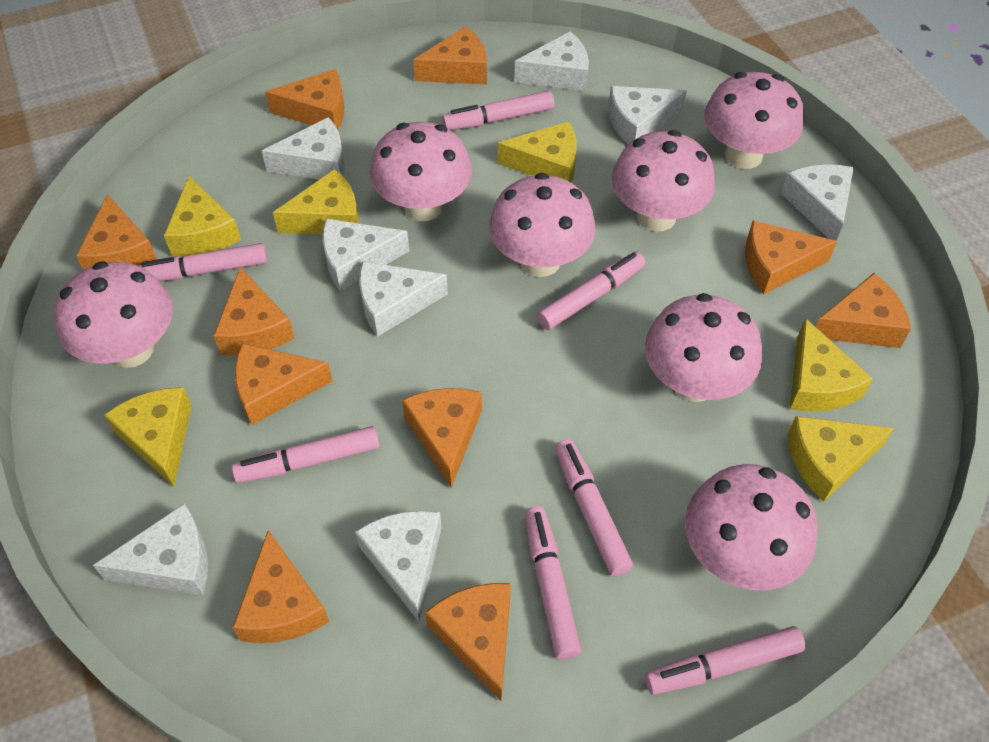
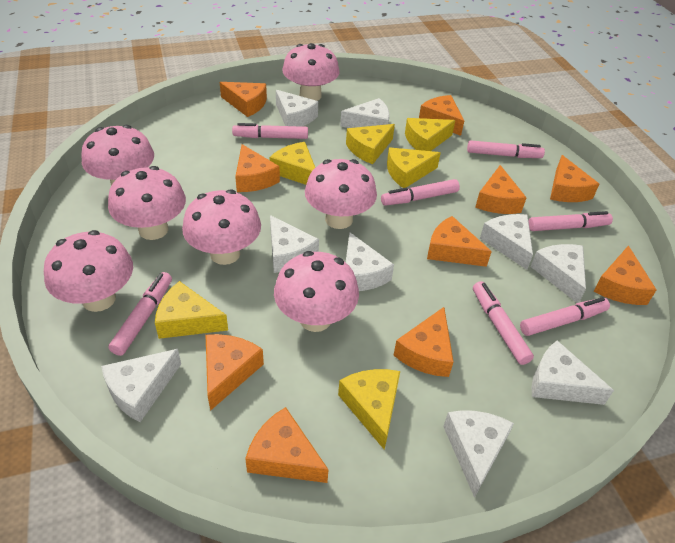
white cheese: [93,504,208,595] [262,117,345,180] [322,219,409,291] [355,510,442,621] [359,261,448,337] [514,31,589,91] [608,86,687,144] [781,164,854,241] = 8 -> [101,349,181,422] [270,215,319,273] [276,90,318,127] [340,98,390,128] [346,232,394,291] [443,410,514,498] [480,214,533,270] [530,244,586,303] [532,340,614,405] = 9

